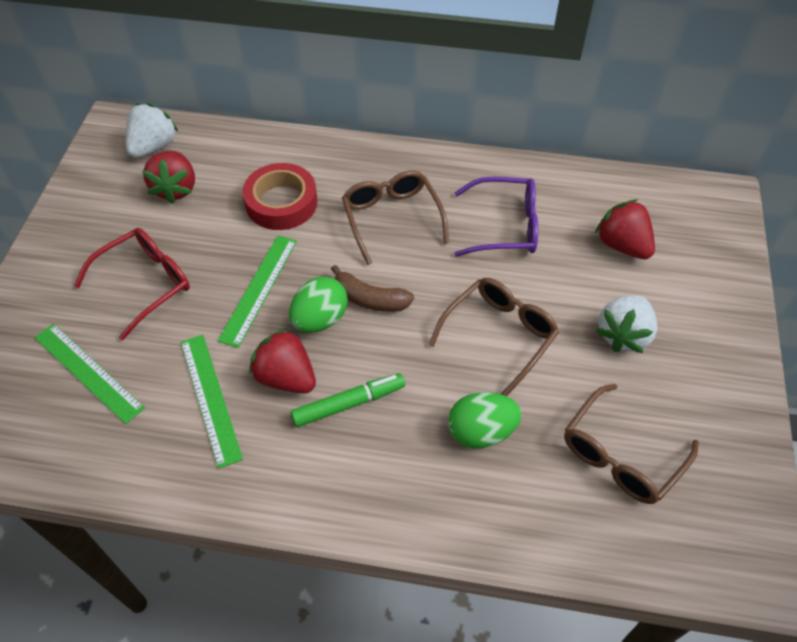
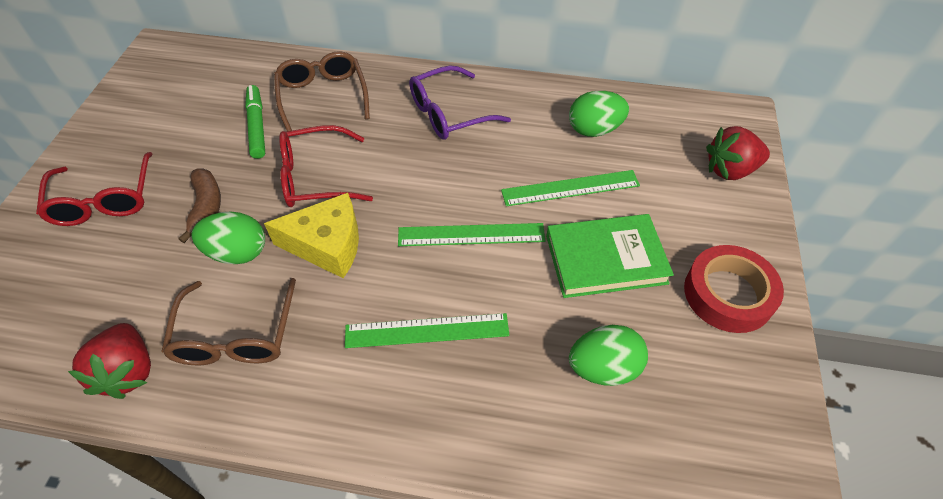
brown glasses: [342,170,449,265] [429,278,559,396] [564,384,699,504] = 3 -> [161,278,296,365] [274,51,370,131] = 2
green book: none = 0 -> [546,214,674,298] = 1
green egg: [289,276,348,333] [448,392,522,449] = 2 -> [191,212,265,264] [569,91,629,137] [569,325,648,386] = 3
red glasses: [74,228,190,340] = 1 -> [36,152,152,226] [279,125,373,207] = 2
red strawberry: [142,151,195,204] [249,328,316,394] [595,199,655,259] = 3 -> [68,323,151,399] [706,126,770,180] = 2
white strawberry: [126,103,178,158] [596,295,657,353] = 2 -> none = 0
yellow cheese: none = 0 -> [264,193,359,278] = 1

